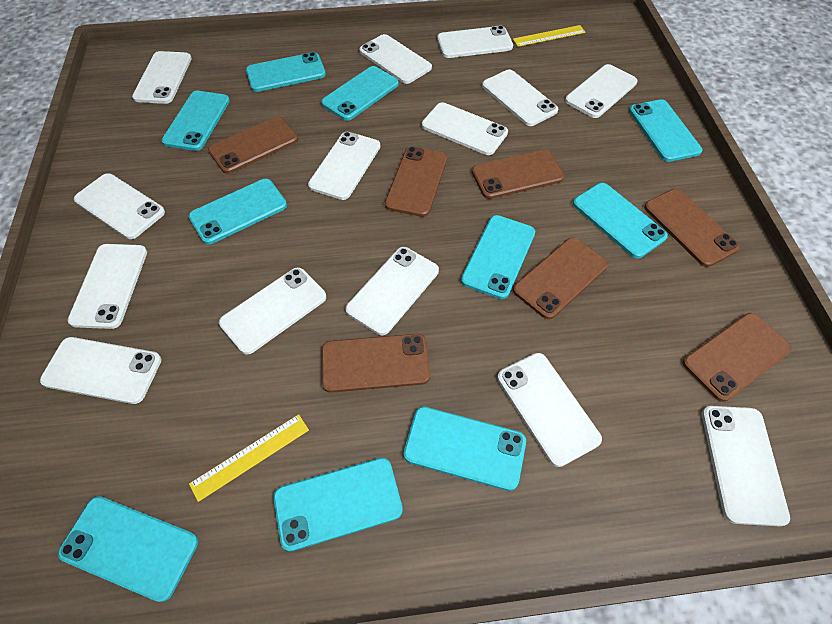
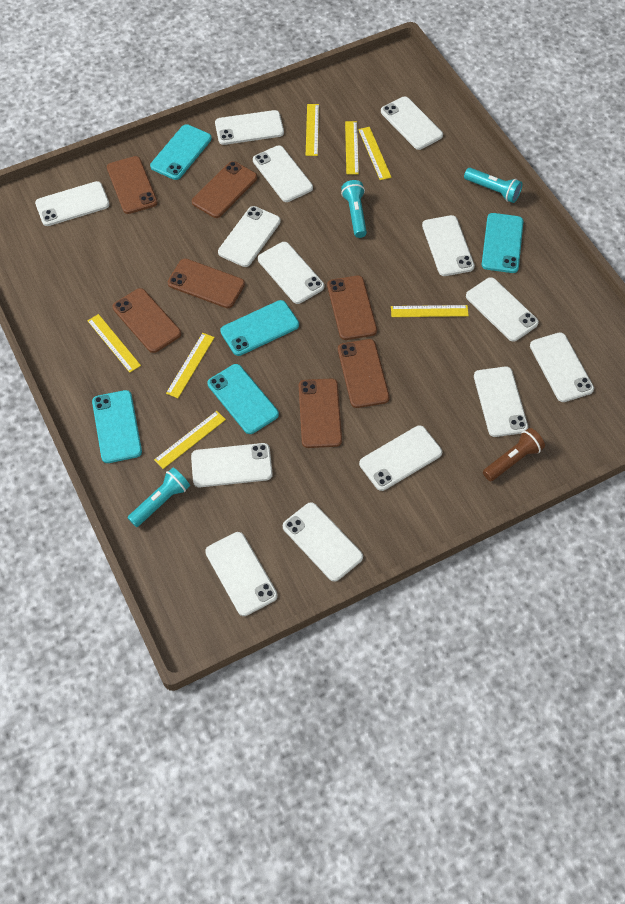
brown flashlight: none = 0 -> [483,428,545,481] = 1
turquoise flashlight: none = 0 -> [128,468,190,527] [341,180,367,238] [464,168,523,203] = 3
turquoise phone: [58,496,198,602] [162,91,230,151] [189,179,287,244] [246,52,326,92] [273,458,403,552] [321,66,399,121] [404,407,526,491] [461,215,535,299] [573,183,668,258] [629,100,703,162] = 10 -> [92,390,142,463] [150,124,212,180] [208,364,279,434] [220,300,299,356] [482,213,523,273] = 5
yellow ruler: [189,414,309,502] [513,25,586,47] = 2 -> [87,314,141,373] [154,411,226,469] [166,333,215,398] [306,104,319,156] [345,121,359,174] [358,127,392,180] [391,305,469,317] = 7

